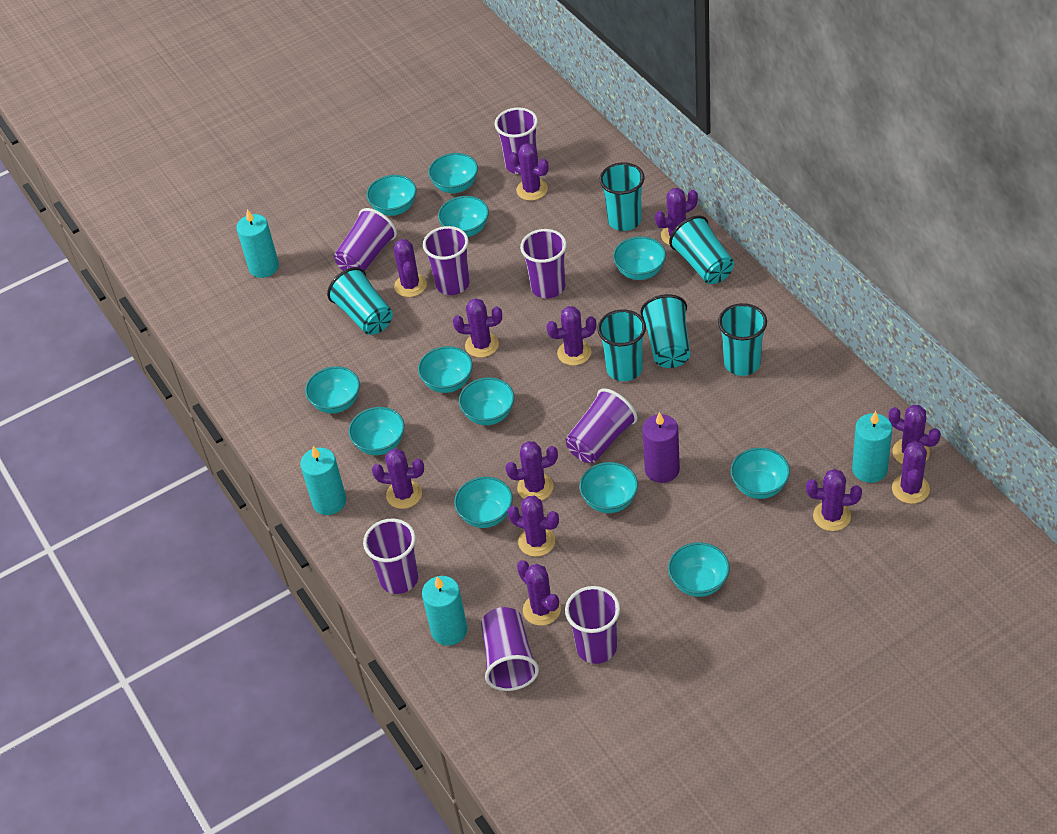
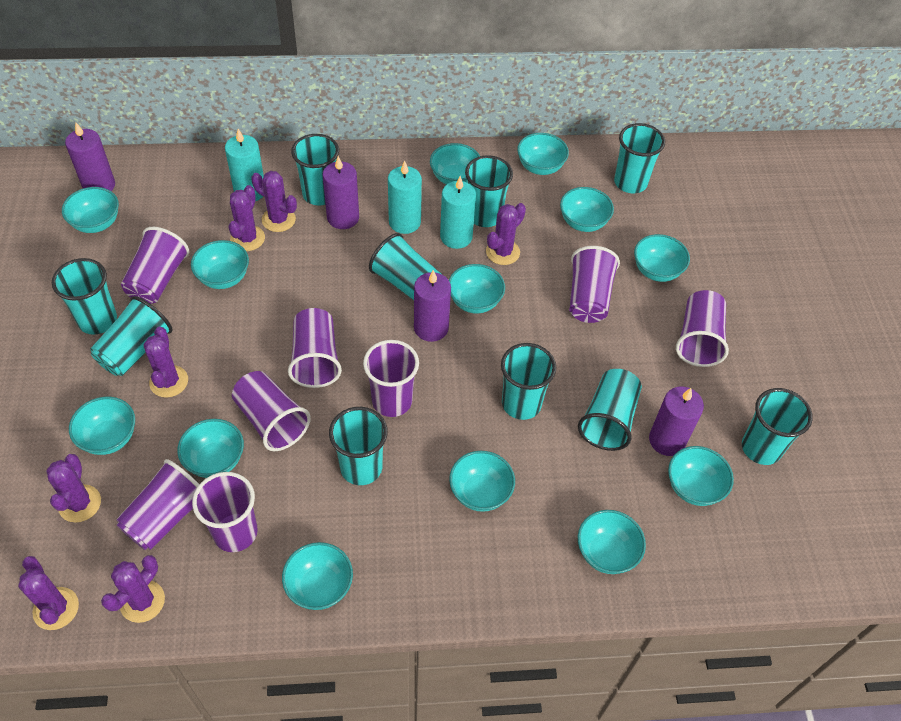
purple cactus: [372,448,424,509] [394,239,427,297] [453,298,502,358] [505,441,558,501] [507,496,559,557] [509,143,548,201] [517,560,561,626] [546,306,597,366] [655,188,698,245] [806,469,862,531] [889,405,941,464] [892,440,930,504] = 12 -> [18,556,79,630] [46,454,101,523] [101,555,165,623] [143,327,188,398] [228,185,265,251] [251,171,297,232] [486,203,526,265] = 7
purple candle: [642,412,680,483] = 1 -> [65,122,115,191] [323,156,359,229] [414,270,451,342] [649,387,704,456] = 4
turquoise bowl: [305,366,360,413] [349,407,405,455] [366,175,417,216] [418,346,473,393] [428,153,478,193] [438,196,489,237] [454,477,513,528] [459,377,515,425] [579,462,638,513] [613,236,666,280] [668,542,730,597] [731,448,790,499] = 12 -> [62,187,119,233] [69,397,135,455] [177,419,244,478] [191,240,249,289] [282,542,353,610] [430,143,480,185] [449,264,505,314] [449,451,515,512] [517,133,569,175] [560,187,614,232] [578,510,646,574] [634,234,690,282] [668,446,734,506] = 13
turquoise candle: [236,209,279,278] [300,446,346,515] [422,576,467,646] [852,411,892,483] = 4 -> [225,129,264,201] [388,161,422,234] [440,176,476,249] = 3
turquoise cup: [327,267,393,335] [597,309,646,381] [599,162,645,231] [641,294,690,368] [669,215,734,284] [718,303,767,376] = 6 -> [52,258,117,335] [90,296,173,376] [291,134,339,205] [329,407,388,485] [369,233,443,300] [465,155,513,227] [501,343,556,420] [578,369,642,451] [614,123,665,193] [742,388,813,465] = 10

